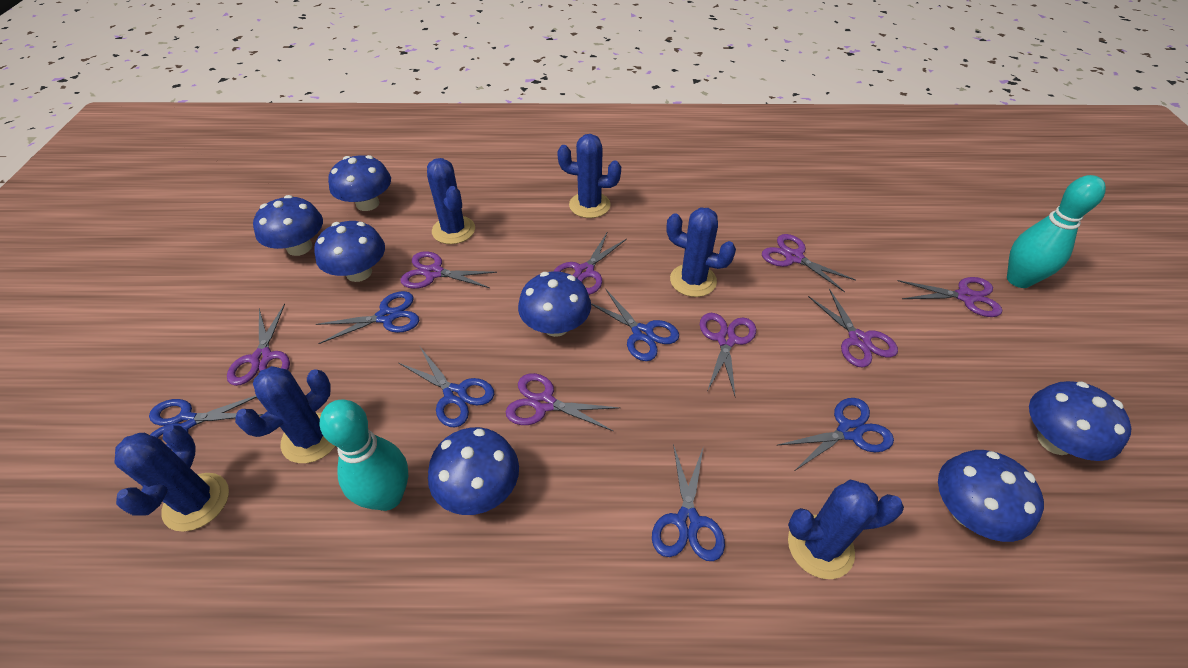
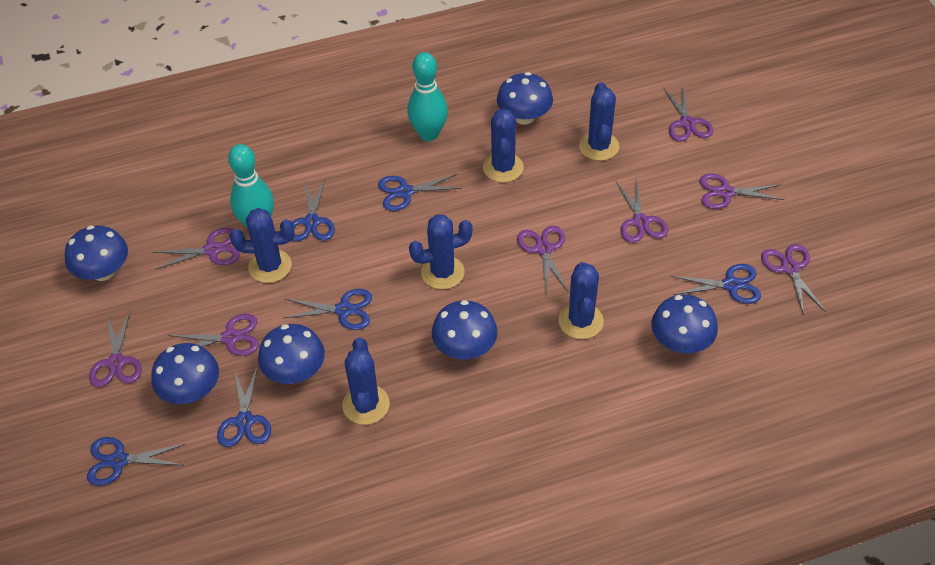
blue mushroom: [253,195,323,256] [314,221,385,282] [328,155,391,211] [428,427,519,515] [518,271,591,337] [938,450,1044,542] [1029,381,1131,461] = 7 -> [65,225,128,281] [151,343,219,404] [258,324,325,384] [432,300,498,359] [497,72,553,125] [651,295,718,353] = 6

